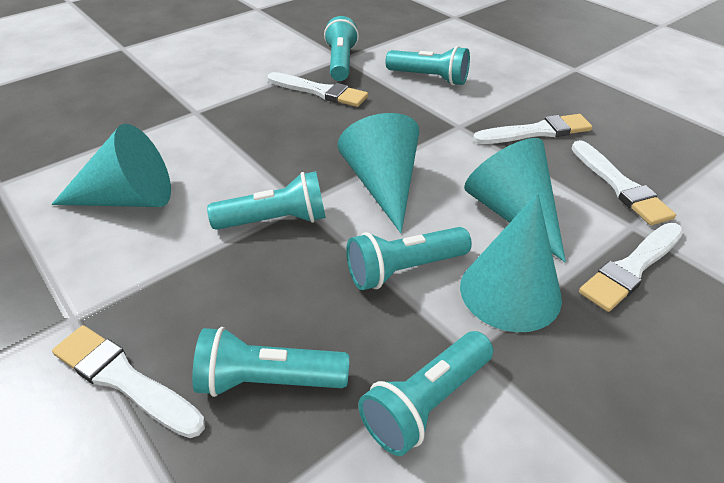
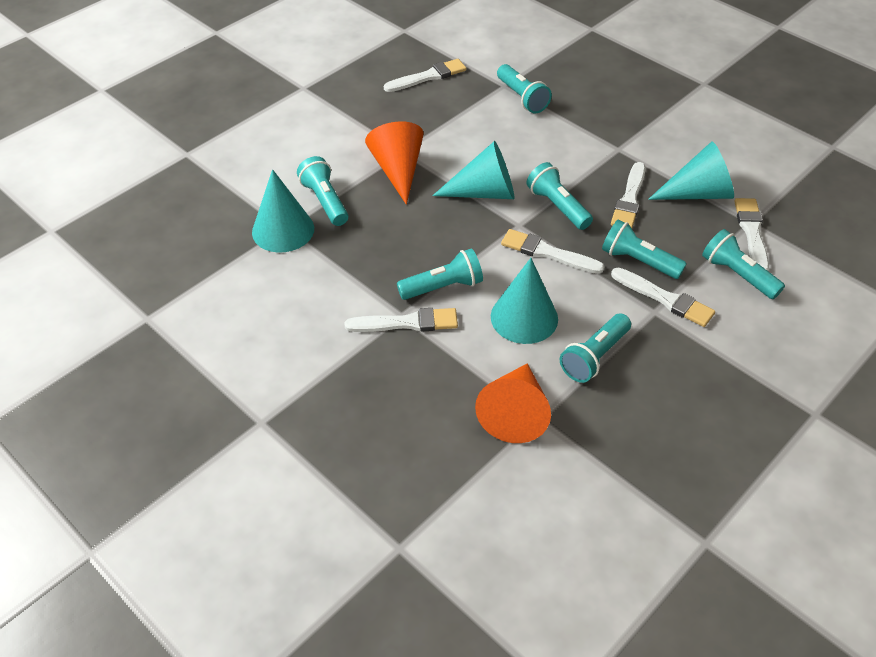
orange cone: none = 0 -> [365,122,424,205] [475,363,551,443] = 2
turquoise flashlight: [192,327,349,397] [207,171,326,230] [324,16,359,81] [346,227,472,290] [358,331,493,456] [386,46,470,85] = 6 -> [297,156,348,226] [397,248,483,300] [497,64,552,113] [526,162,593,230] [560,313,631,383] [602,220,687,279] [702,229,785,299] = 7
white brush: [52,325,206,438] [267,72,368,107] [473,114,592,144] [571,140,676,225] [579,223,684,312] = 5 -> [345,308,458,332] [384,59,466,92] [501,229,605,274] [611,162,646,228] [611,268,715,327] [734,198,769,271] = 6

